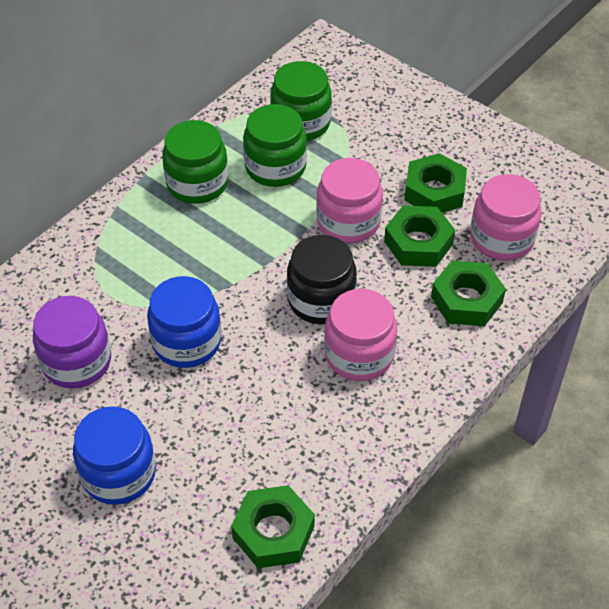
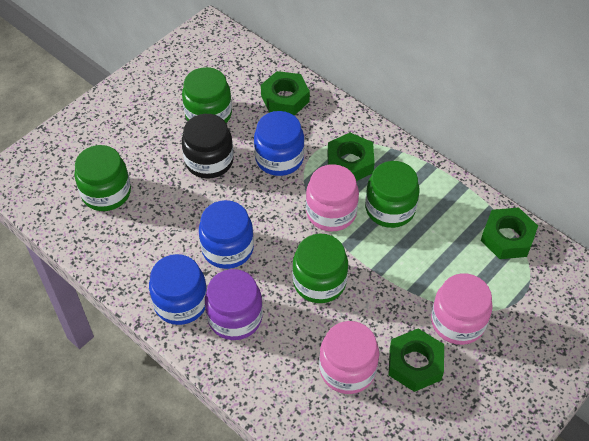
blue jar: [73,406,156,505] [147,276,221,368] = 2 -> [149,254,207,325] [199,200,254,269] [254,111,304,176] = 3
green jar: [162,120,228,204] [243,104,307,187] [270,61,332,141] = 3 -> [75,145,131,211] [182,67,232,123] [292,233,348,303] [365,161,420,228] = 4

